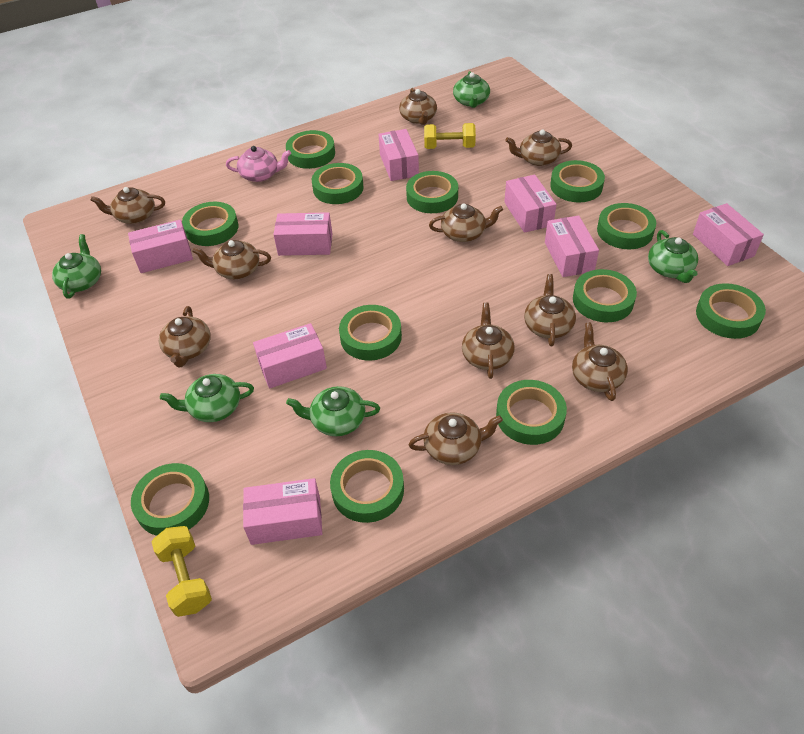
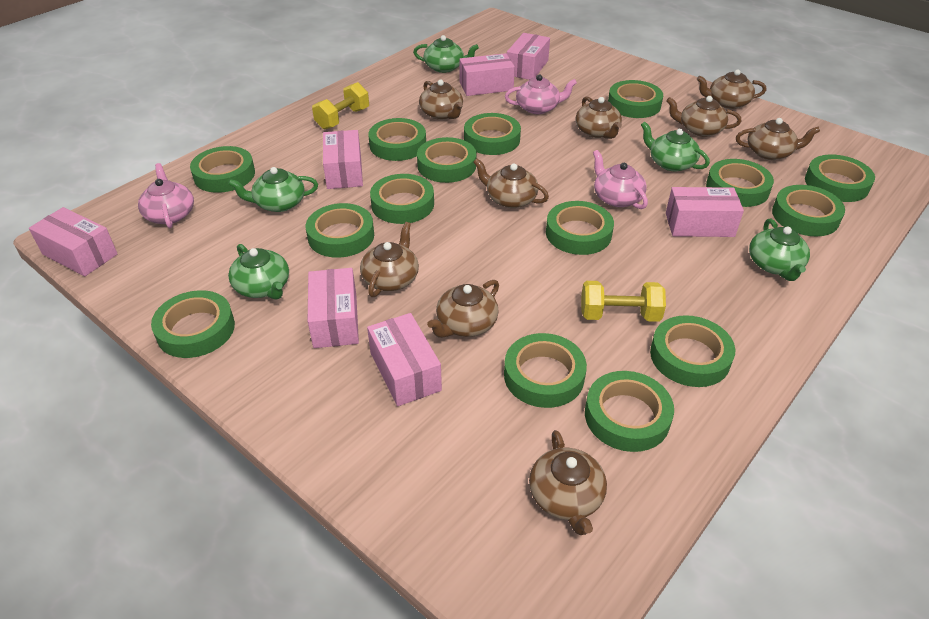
brown teapot: [90,187,165,224] [159,306,211,367] [192,240,271,279] [399,88,437,125] [408,412,503,465] [429,204,503,242] [462,302,515,379] [505,129,572,166] [524,274,576,347] [572,322,628,401] = 10 -> [360,222,419,297] [419,80,463,120] [427,280,499,338] [473,159,549,208] [529,430,607,535] [575,96,622,139] [666,96,741,137] [697,69,766,109] [736,118,820,160] = 9
green tape: [131,463,209,536] [182,202,239,246] [286,130,335,169] [312,163,364,204] [330,450,404,523] [339,305,402,361] [406,171,458,213] [496,380,567,445] [550,160,605,202] [573,269,637,322] [597,203,656,249] [696,283,766,339] = 12 -> [151,290,235,358] [190,146,255,193] [306,203,374,258] [368,118,426,161] [370,174,434,224] [417,137,476,183] [464,113,521,155] [504,333,587,408] [546,201,614,255] [585,371,674,452] [608,80,663,118] [650,315,735,387] [706,159,774,207] [772,185,845,236] [805,155,875,202] = 15
pink box: [128,220,193,273] [243,478,322,545] [253,323,327,389] [273,212,333,256] [378,129,419,181] [504,174,556,233] [545,215,599,277] [693,203,764,266] = 8 -> [29,207,118,276] [308,268,359,348] [323,130,363,189] [367,313,442,406] [459,53,515,96] [507,33,550,80] [666,187,744,237] = 7
pink teapot: [226,146,291,182] = 1 -> [138,163,194,228] [505,75,577,114] [593,150,648,209] = 3

